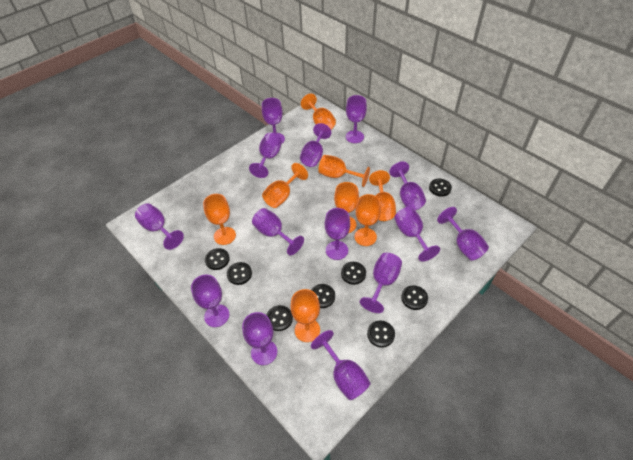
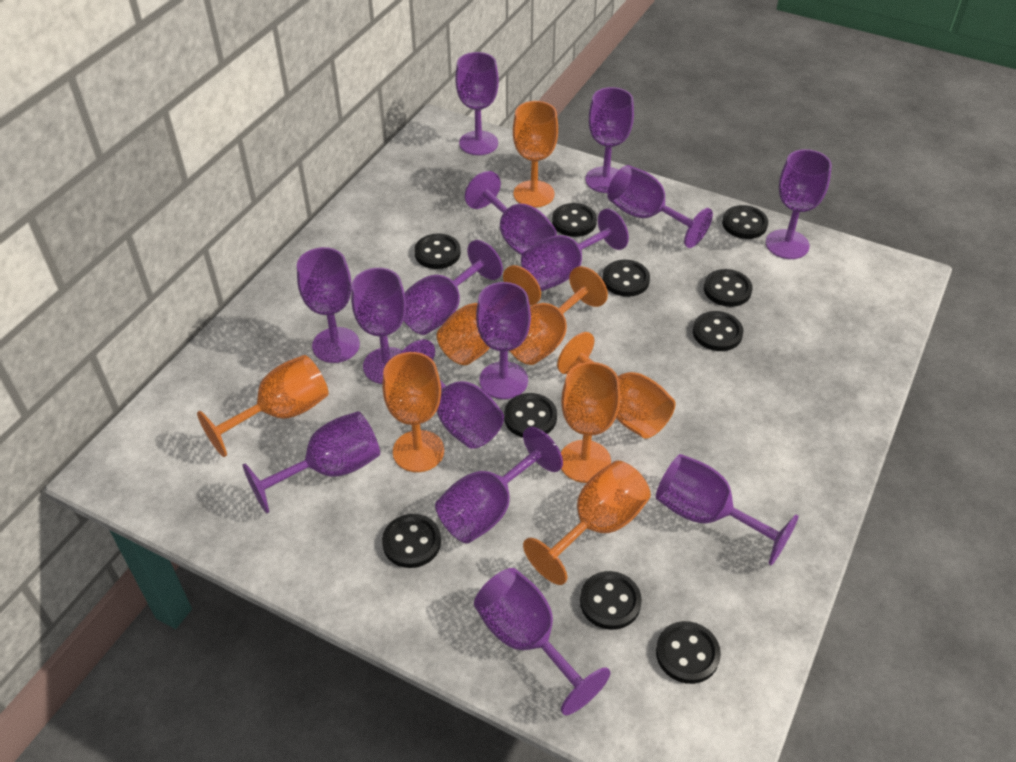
black button: [205,248,230,270] [227,262,252,285] [267,305,293,331] [311,284,335,308] [341,262,366,285] [367,320,395,348] [401,285,428,310] [429,179,452,197] = 8 -> [382,514,441,568] [414,233,461,269] [504,393,557,438] [552,203,597,237] [580,571,642,630] [603,260,650,297] [656,621,721,684] [693,311,743,351] [704,269,753,307] [722,205,768,239] = 10
purple goblet: [135,203,184,250] [191,275,229,327] [242,312,277,365] [249,133,282,178] [252,208,304,255] [262,98,285,143] [300,123,331,167] [311,330,371,400] [325,208,350,260] [346,95,367,143] [360,253,402,313] [389,162,426,210] [394,207,440,261] [437,207,489,261] = 14 -> [243,411,380,513] [297,247,360,363] [351,268,406,384] [400,339,504,449] [404,240,503,335] [435,427,563,544] [455,52,499,155] [465,171,557,255] [474,568,611,715] [476,282,531,399] [521,208,629,291] [585,87,634,193] [607,165,713,248] [656,454,799,565] [766,149,832,259] = 15

